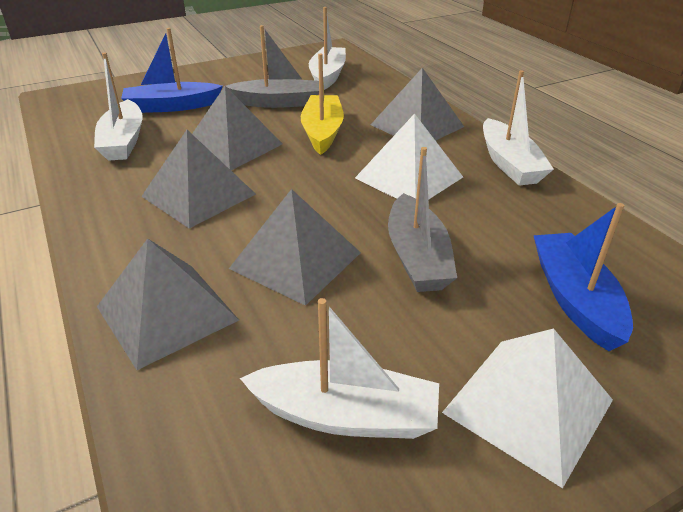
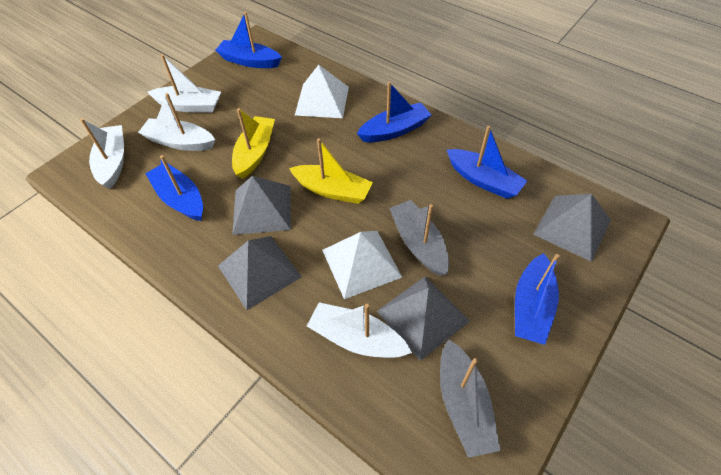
blue boat: [121,28,223,113] [533,203,633,351] = 2 -> [145,155,203,221] [215,11,282,68] [357,82,432,142] [447,126,527,199] [515,253,560,345] = 5
grey pyramid: [97,238,239,370] [141,130,256,228] [192,86,283,170] [229,189,361,306] [371,68,464,141] = 5 -> [218,236,302,310] [232,176,291,235] [377,276,470,361] [533,194,611,262] = 4
yellow boat: [301,53,344,155] = 1 -> [232,108,275,179] [289,138,373,204] = 2

